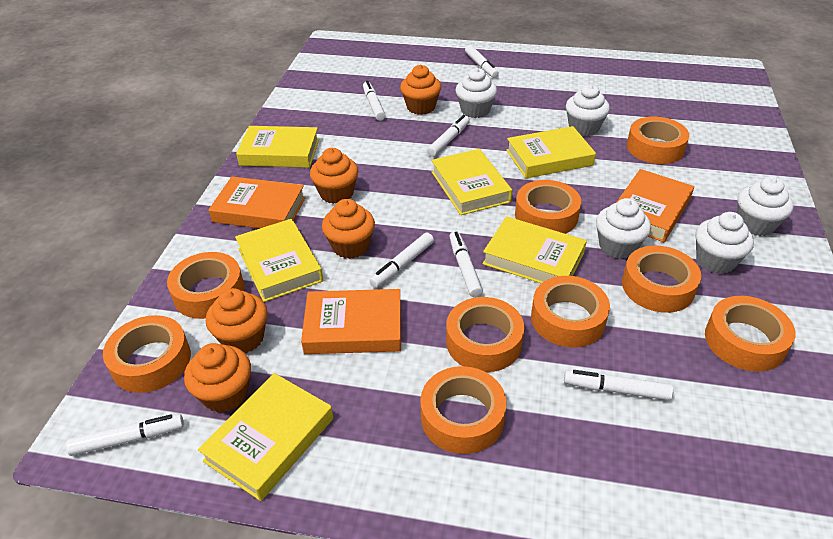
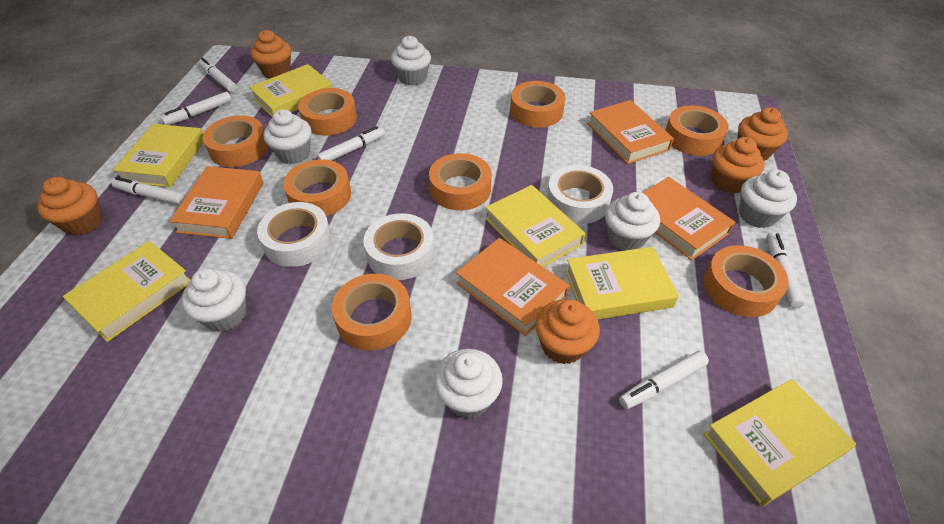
orange book: [209,177,306,228] [301,289,401,354] [616,169,694,242] = 3 -> [169,166,264,239] [456,238,569,336] [587,100,674,164] [642,177,735,260] = 4
orange tape: [103,315,191,393] [167,252,245,319] [420,366,506,454] [446,297,524,372] [515,180,581,234] [531,276,610,347] [622,246,701,313] [627,117,689,164] [705,296,796,372] = 9 -> [203,116,268,167] [283,159,351,216] [298,88,357,136] [332,274,412,351] [429,153,492,210] [510,81,565,127] [665,105,728,156] [704,245,789,317] = 8
white cupcake: [456,68,497,118] [566,84,610,136] [596,198,651,259] [695,212,754,274] [737,177,794,236] = 5 -> [181,268,246,332] [264,109,311,164] [391,36,431,86] [434,349,503,418] [605,192,660,251] [739,170,797,228] = 6
white marker: [66,414,184,456] [363,81,386,121] [370,232,434,288] [427,115,470,157] [449,231,483,298] [465,45,499,78] [564,370,673,400] = 7 -> [112,177,186,205] [161,91,232,125] [199,58,237,92] [317,126,385,161] [619,351,709,409] [766,232,805,308] = 6
white tape: none = 0 -> [257,202,332,267] [363,213,435,280] [547,165,613,224] = 3

